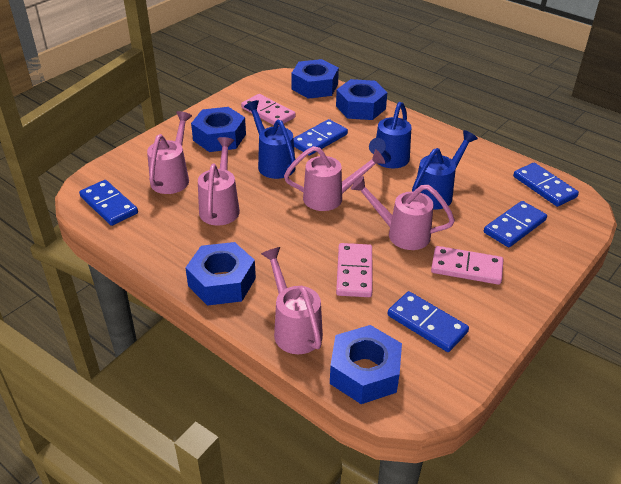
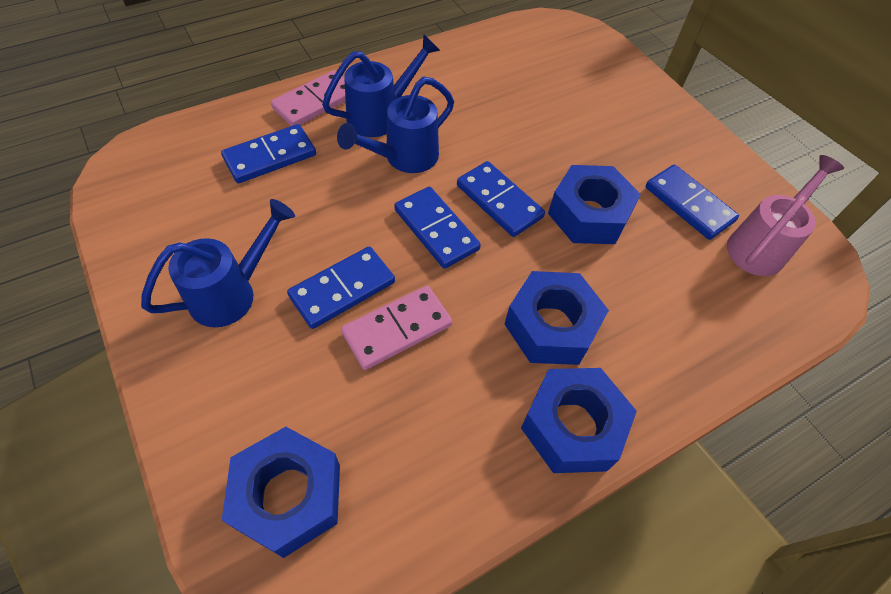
blue nut: [185,242,256,306] [191,107,246,152] [292,59,339,99] [330,325,402,404] [336,79,387,120] = 5 -> [222,427,340,558] [504,271,609,365] [521,368,637,473] [548,165,641,244] = 4
pink domino: [241,94,296,127] [336,243,372,297] [431,246,503,285] = 3 -> [271,70,346,126] [341,286,452,370] = 2
pink watering can: [147,111,192,194] [198,137,240,225] [261,247,323,354] [284,146,385,211] [351,176,455,250] = 5 -> [727,155,844,276] = 1

